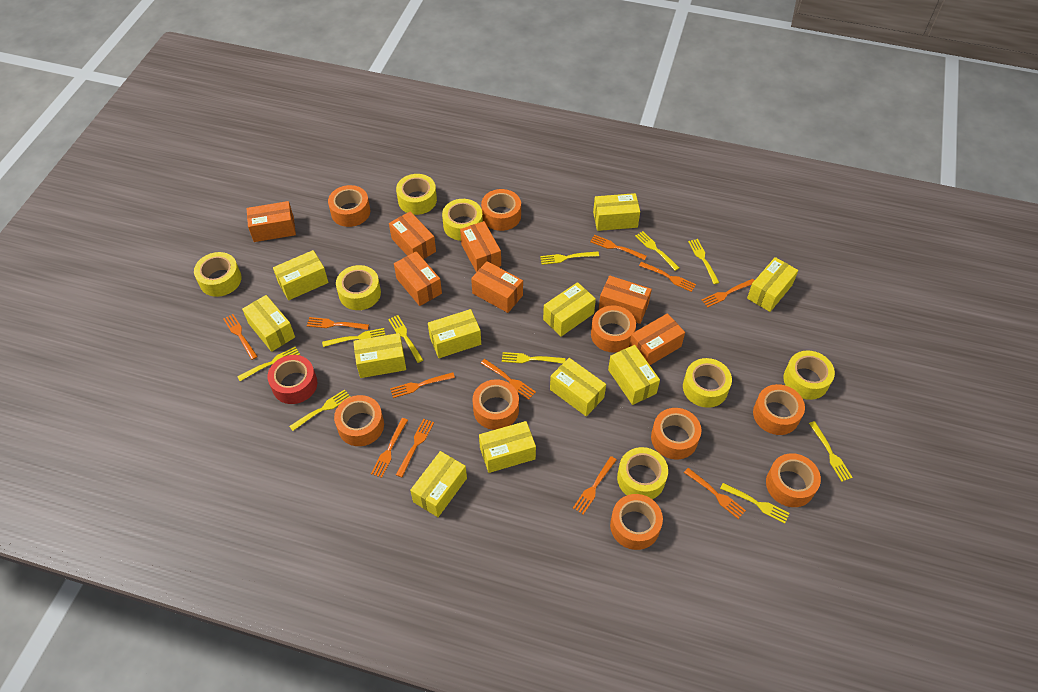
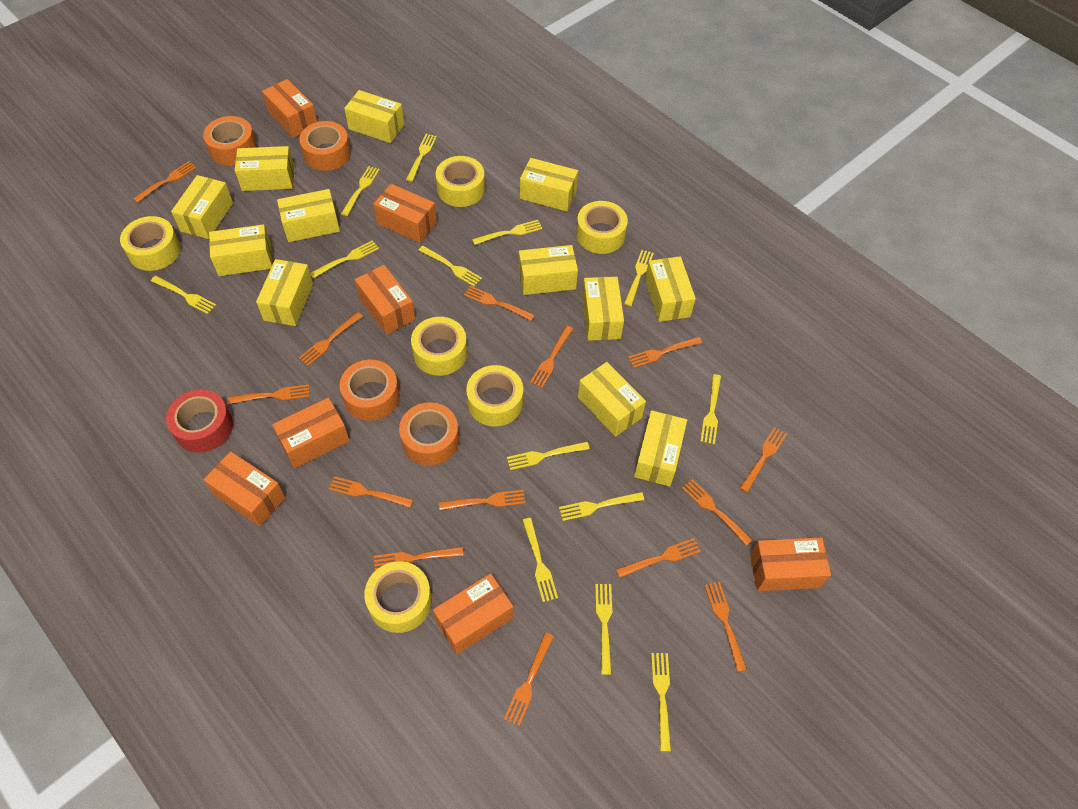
orange fork: [223,314,258,360] [307,317,369,330] [371,418,408,478] [390,372,455,398] [396,419,434,477] [481,359,536,400] [573,456,617,514] [590,235,647,260] [639,262,696,292] [684,468,746,519] [702,279,755,308] = 11 -> [133,161,197,203] [227,384,310,405] [299,312,363,366] [329,476,413,508] [374,547,463,571] [439,490,525,510] [464,286,535,321] [504,633,554,726] [530,326,573,388] [616,538,701,578] [628,337,702,368] [682,479,752,546] [705,582,747,672] [740,427,787,493] = 14
orange tape: [328,185,370,227] [334,395,384,446] [472,379,519,430] [481,189,521,231] [591,305,636,353] [610,494,663,550] [651,408,701,459] [753,384,805,435] [766,453,821,507] = 9 -> [203,116,257,166] [299,121,351,171] [339,360,400,421] [399,402,459,466] = 4
yellow box: [242,295,295,352] [273,250,328,300] [353,333,406,378] [410,451,467,517] [428,309,481,358] [479,421,536,473] [543,282,596,337] [550,358,606,416] [593,193,640,231] [608,345,660,405] [747,257,798,312] = 11 -> [171,175,233,239] [209,224,273,276] [235,146,294,191] [256,259,313,326] [277,189,340,242] [344,90,404,143] [519,245,578,295] [520,158,578,212] [578,362,646,437] [582,277,624,341] [634,410,687,486] [645,256,696,322] = 12
yellow fork: [237,347,300,381] [289,389,350,431] [322,328,385,347] [388,315,423,363] [502,352,566,364] [540,251,599,265] [635,231,679,271] [688,239,720,284] [720,483,790,523] [809,421,853,482] = 10 -> [151,276,216,314] [310,240,379,278] [341,166,380,216] [406,134,437,182] [418,246,482,287] [472,220,542,245] [507,442,590,470] [522,518,558,602] [559,492,644,521] [595,584,612,675] [624,250,654,306] [651,653,671,751] [700,374,721,444] = 13
yellow tape: [194,252,242,297] [336,265,381,310] [396,174,437,215] [442,199,483,241] [617,447,668,499] [683,358,732,408] [783,351,835,400] = 7 -> [120,216,181,271] [364,561,432,633] [411,317,467,376] [435,156,485,207] [466,365,523,427] [576,201,628,254] = 6

